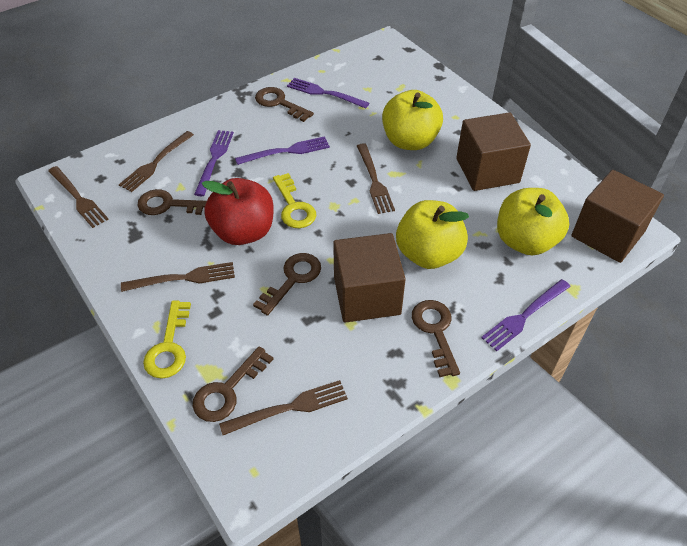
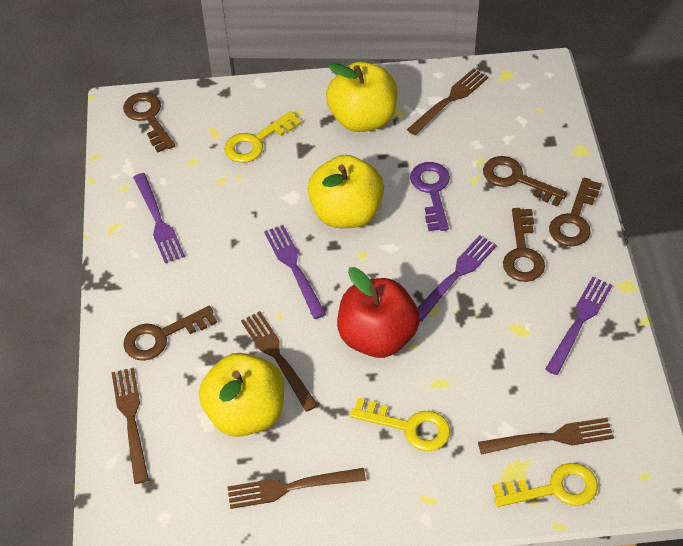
brown cube: [333,233,406,323] [456,112,531,191] [571,170,664,263] = 3 -> none = 0
purple key: none = 0 -> [410,162,450,231] = 1
yellow key: [143,301,191,379] [273,173,316,228] = 2 -> [224,111,302,163] [350,398,450,451] [492,463,598,507] = 3

